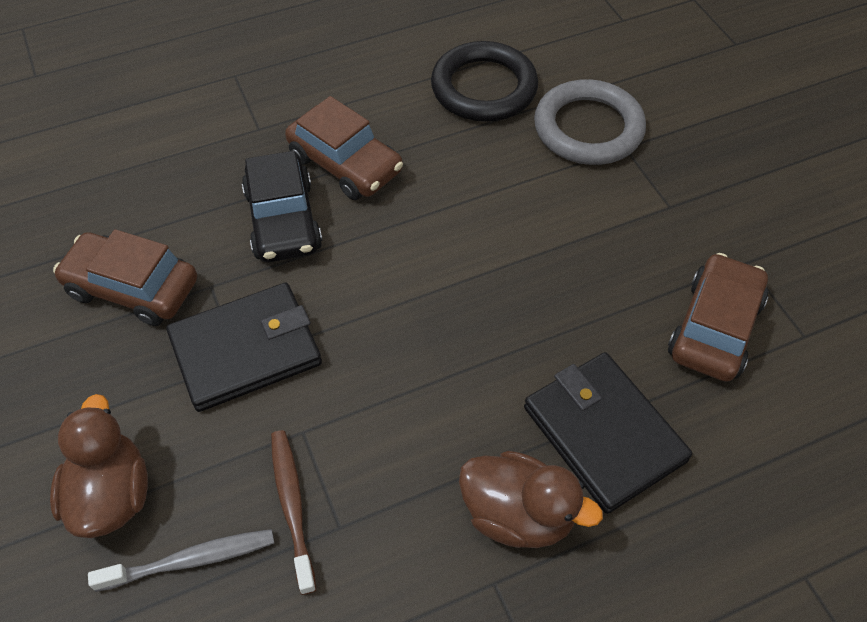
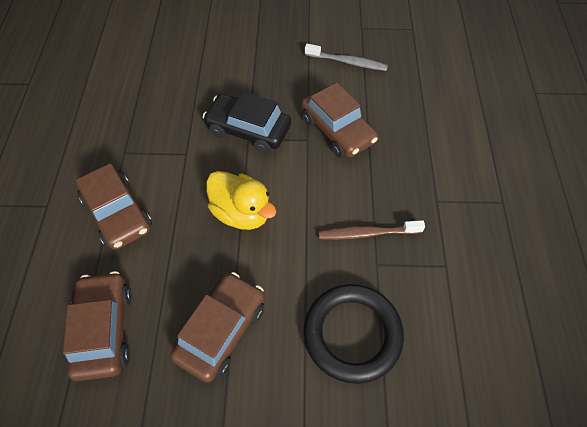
black wallet: [166,283,322,412] [524,352,692,514] = 2 -> none = 0
brown car: [53,229,197,326] [285,96,403,200] [668,253,768,382] = 3 -> [63,271,132,381] [76,163,152,250] [170,272,265,383] [301,82,378,158] = 4
brown duck: [50,394,148,538] [459,451,603,548] = 2 -> none = 0
grey ring: [534,79,646,165] = 1 -> none = 0
yellow duck: none = 0 -> [206,171,276,230] = 1

